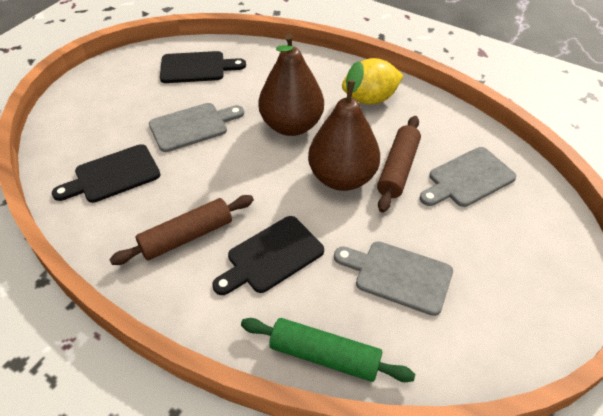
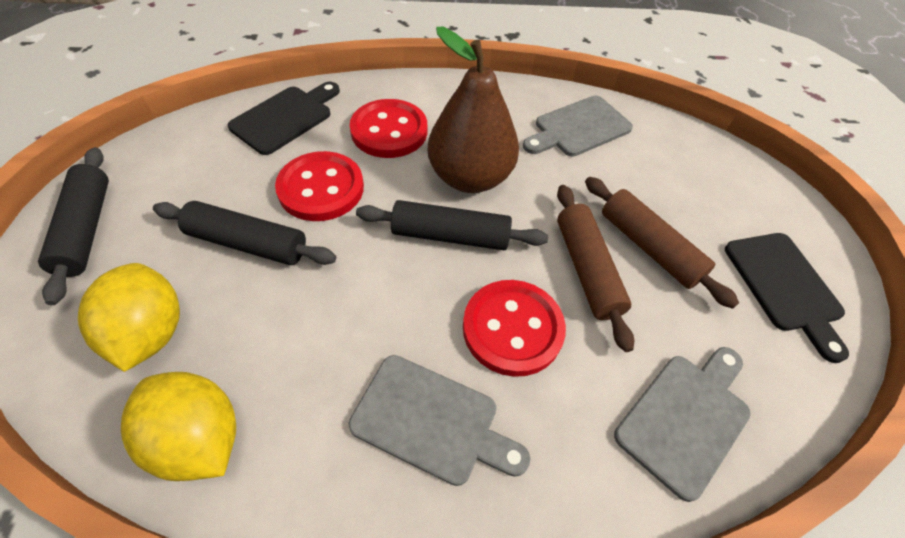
black cutting board: [52,144,161,203] [160,51,246,83] [212,216,324,295] = 3 -> [228,82,340,155] [725,233,849,363] = 2
black rolling pin: none = 0 -> [38,147,109,305] [153,201,336,265] [356,200,548,250] = 3
brown pear: [258,34,324,136] [308,61,380,191] = 2 -> [428,27,519,193] = 1
green rolling pin: [241,318,415,382] = 1 -> none = 0
red button: none = 0 -> [275,151,364,221] [350,99,427,158] [463,280,566,377] = 3
yellow lemon: [342,58,403,105] = 1 -> [78,263,180,372] [121,372,236,481] = 2

